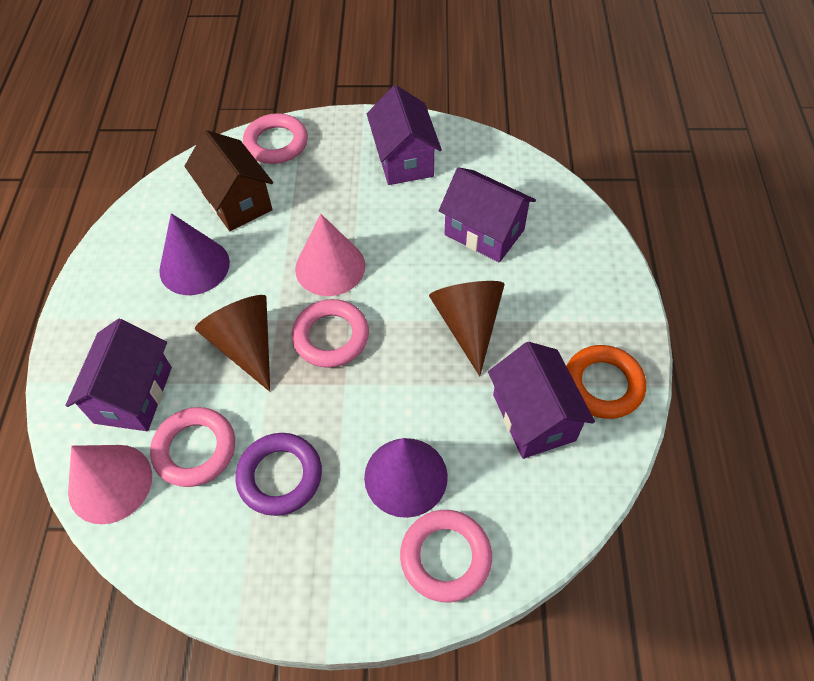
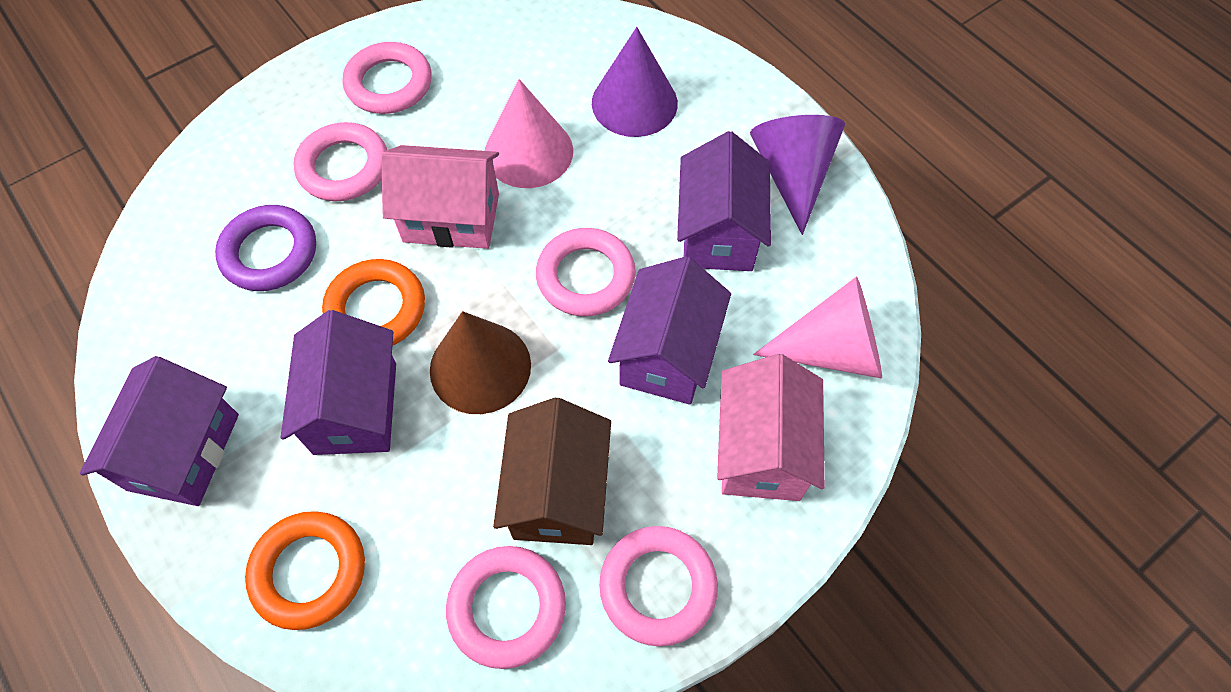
brown cone: [195,295,270,392] [429,281,505,376] = 2 -> [430,311,531,414] = 1
orange ring: [566,345,646,419] = 1 -> [245,511,365,630] [322,259,425,346] = 2
pink house: none = 0 -> [381,145,499,249] [717,354,825,501] = 2
pink ring: [150,407,235,487] [243,113,308,164] [292,299,369,368] [400,510,492,602] = 4 -> [294,122,387,201] [342,42,432,114] [446,546,566,669] [536,228,636,317] [599,526,718,647] = 5

